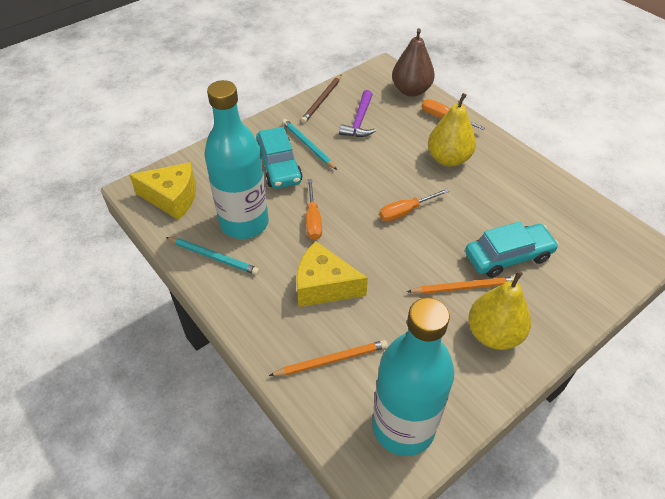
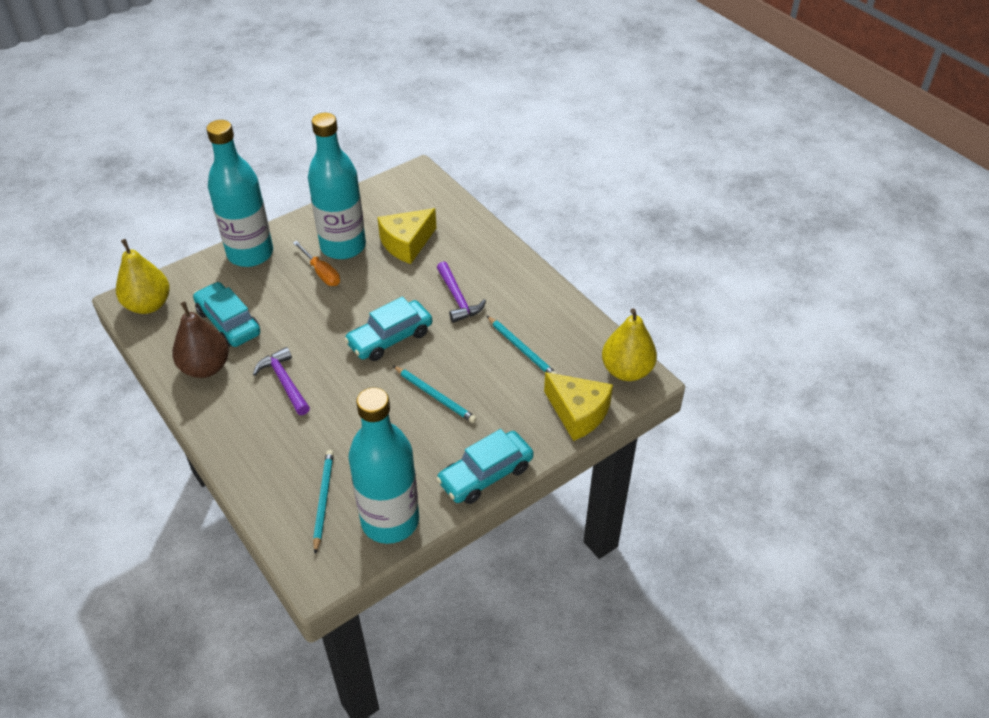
brown pencil: [301,74,342,123] = 1 -> none = 0
orange pencil: [269,340,388,376] [407,277,515,294] = 2 -> none = 0
orange screwdriver: [306,179,322,240] [379,188,450,222] [422,99,485,130] = 3 -> [293,241,340,286] = 1
purple hammer: [339,90,376,137] = 1 -> [253,347,310,415] [437,262,486,323] = 2
turquoise bottle: [205,80,269,239] [372,297,454,456] = 2 -> [207,120,273,267] [308,113,366,259] [349,388,419,544] = 3
turquoise car: [256,127,302,189] [465,222,559,278] = 2 -> [193,282,260,347] [344,297,432,361] [436,429,534,504] = 3
turquoise pencil: [166,237,259,275] [282,119,337,170] = 2 -> [313,450,334,554] [393,366,477,423] [487,316,557,374] = 3

